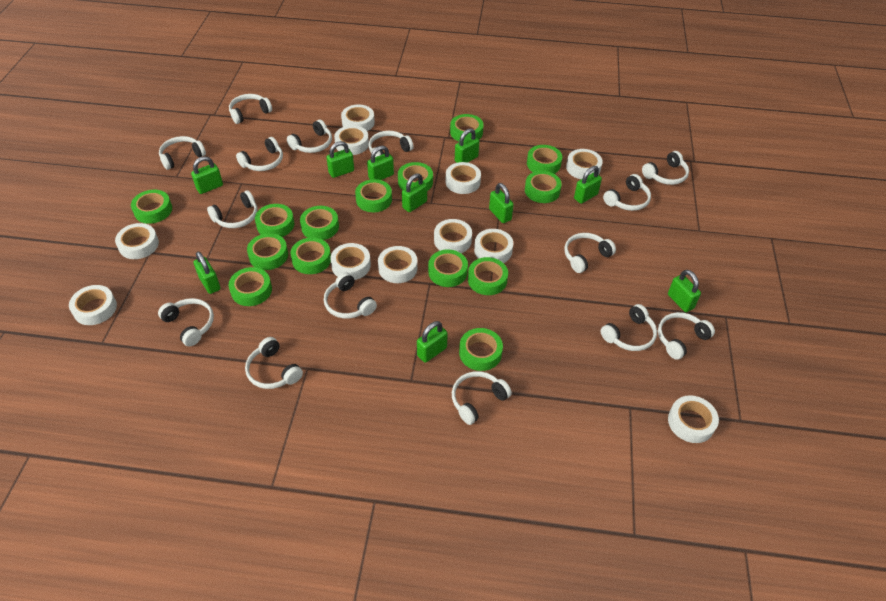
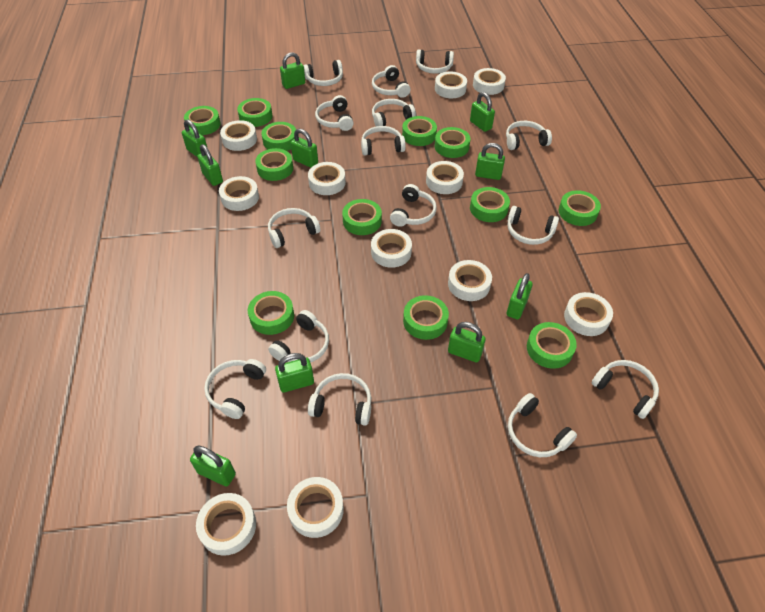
green tape: [131,190,172,224] [229,267,272,306] [247,233,288,270] [255,204,294,237] [290,237,331,274] [300,206,339,240] [355,179,392,212] [398,162,433,191] [428,249,468,287] [450,114,484,142] [459,328,503,371] [468,257,508,295] [525,171,562,203] [527,145,562,174] = 14 -> [184,106,221,135] [237,98,272,127] [248,291,294,335] [255,148,293,181] [261,122,296,151] [342,199,382,235] [402,116,437,146] [403,295,449,340] [435,127,470,158] [470,187,510,222] [527,322,577,369] [559,190,601,226] = 12

